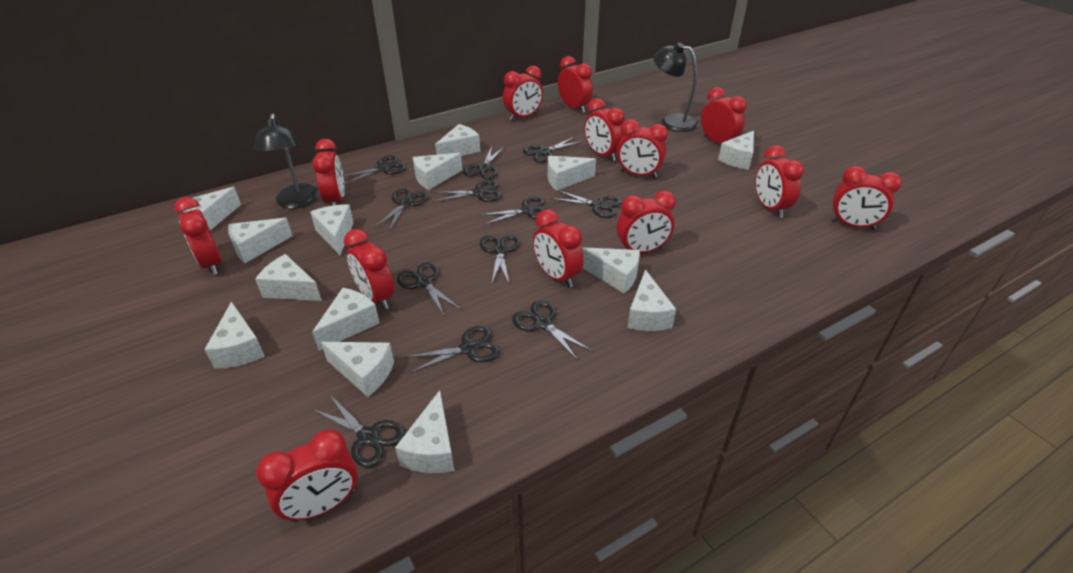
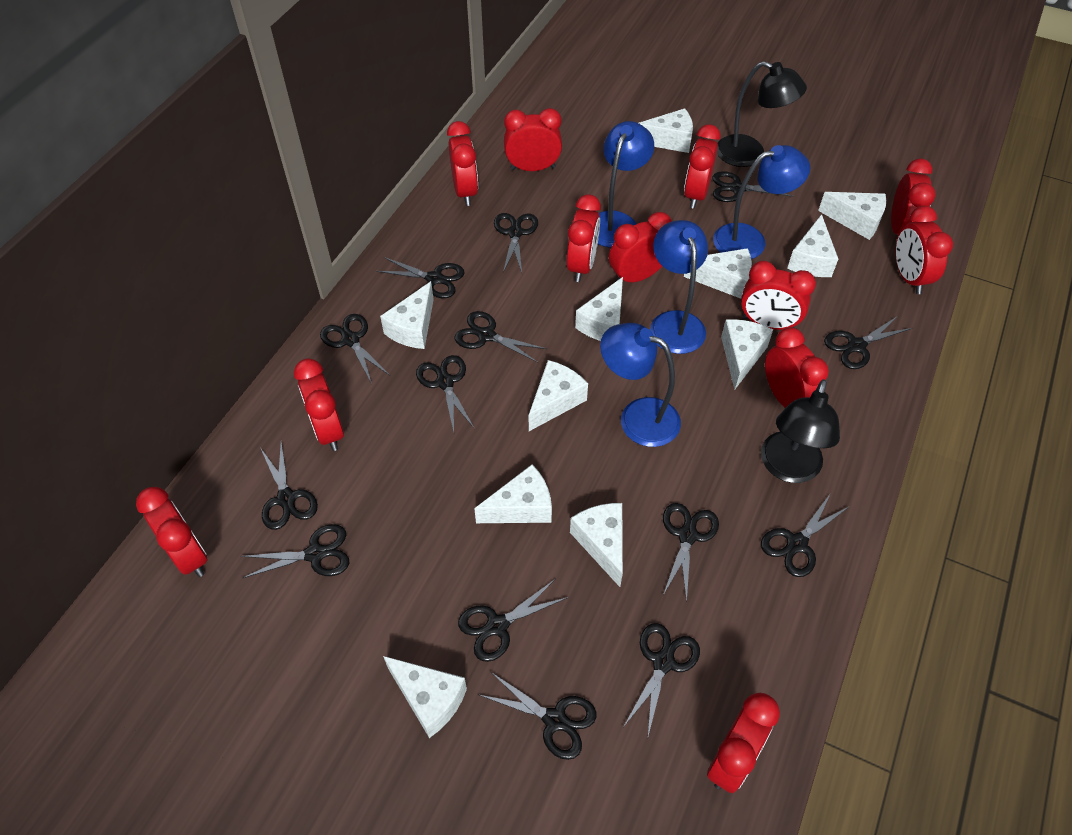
black scissors: [312,395,405,467] [344,156,406,185] [374,189,428,231] [397,262,461,317] [405,326,500,373] [432,180,501,202] [463,146,505,179] [479,196,551,225] [480,235,520,285] [512,300,592,361] [523,137,583,163] [551,190,622,218] = 12 -> [241,524,349,578] [261,441,318,530] [320,314,389,384] [376,257,464,298] [416,355,475,432] [455,311,547,363] [458,579,569,662] [479,672,597,760] [494,213,538,273] [624,623,700,736] [663,503,719,603] [712,171,794,202] [761,493,850,577] [824,315,912,369] = 14
blue lamp: none = 0 -> [598,121,654,248] [600,323,681,447] [650,220,708,354] [713,145,810,259] = 4
red clock: [174,197,222,275] [256,429,358,522] [312,139,345,206] [344,229,394,310] [503,66,543,121] [533,209,584,288] [558,56,593,113] [584,98,625,161] [617,119,668,178] [617,191,676,253] [701,87,747,144] [755,146,804,218] [831,166,902,230] = 13 -> [136,487,208,577] [294,358,344,451] [447,121,478,206] [504,108,562,171] [567,194,601,282] [609,212,672,282] [684,124,721,209] [707,693,780,793] [741,261,816,330] [765,327,829,408] [891,159,936,235] [896,206,953,294] = 12
white cheese: [183,187,241,230] [204,301,265,369] [228,218,293,263] [255,254,322,301] [310,204,354,255] [312,288,380,351] [321,342,394,397] [395,390,454,473] [413,153,462,190] [435,124,480,156] [548,156,596,190] [582,247,640,294] [627,270,676,331] [718,131,754,170] = 14 -> [380,281,434,349] [383,656,467,738] [474,465,552,523] [529,360,588,431] [570,503,623,587] [575,277,623,341] [639,108,693,153] [684,248,752,299] [721,319,773,390] [787,214,838,277] [818,192,886,240] = 11

